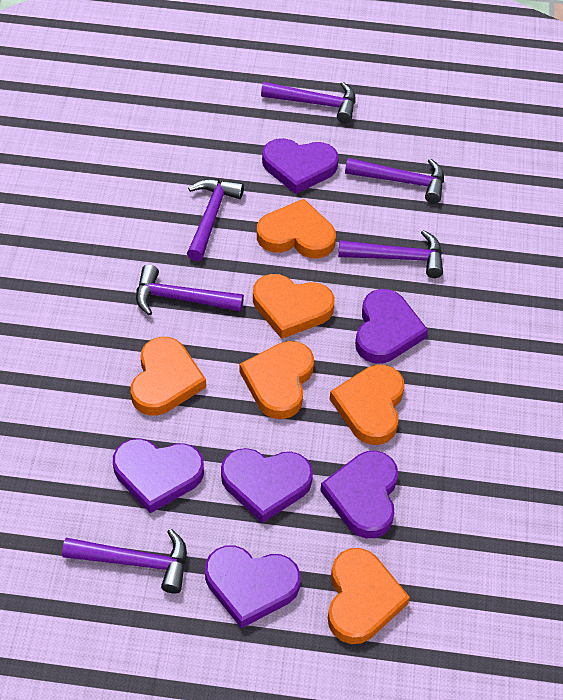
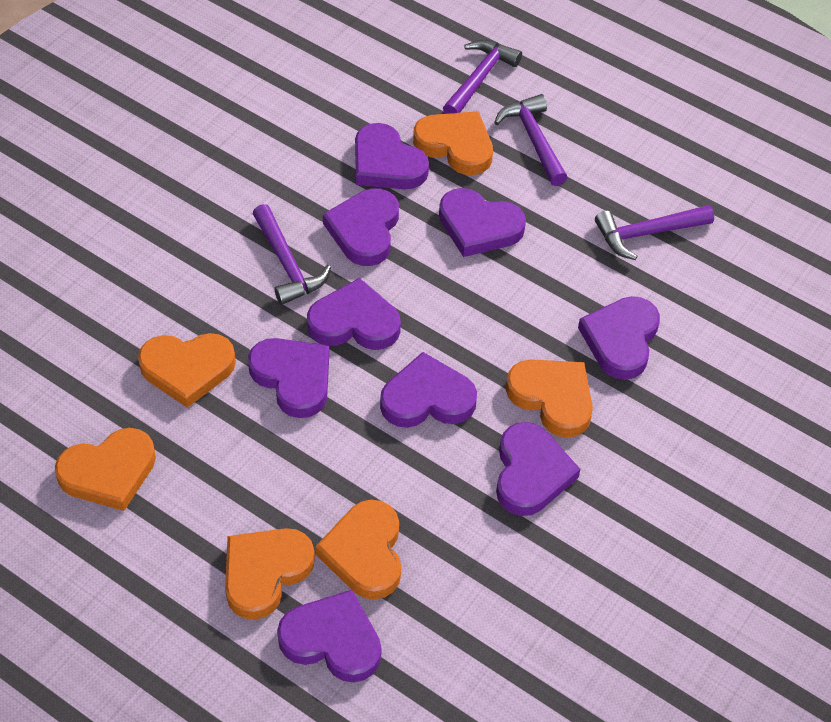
purple hammer: [62,529,187,594] [136,265,244,316] [187,179,244,261] [261,82,355,123] [338,230,443,278] [345,158,444,204] = 6 -> [253,204,331,305] [443,40,522,114] [494,94,568,186] [595,205,714,260] = 4
purple heart: [113,439,204,513] [205,545,300,628] [221,448,313,523] [262,138,339,194] [320,451,398,538] [355,289,428,364] = 6 -> [248,338,329,418] [277,590,381,682] [307,278,401,350] [323,188,399,266] [355,123,429,189] [380,352,477,428] [439,188,526,257] [496,422,580,516] [578,296,660,380] = 9

